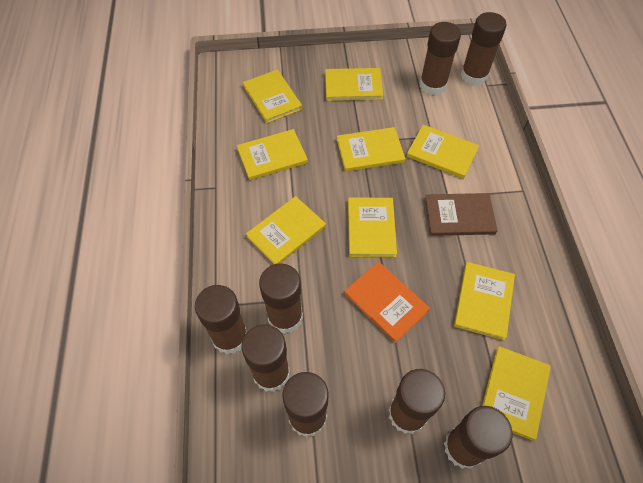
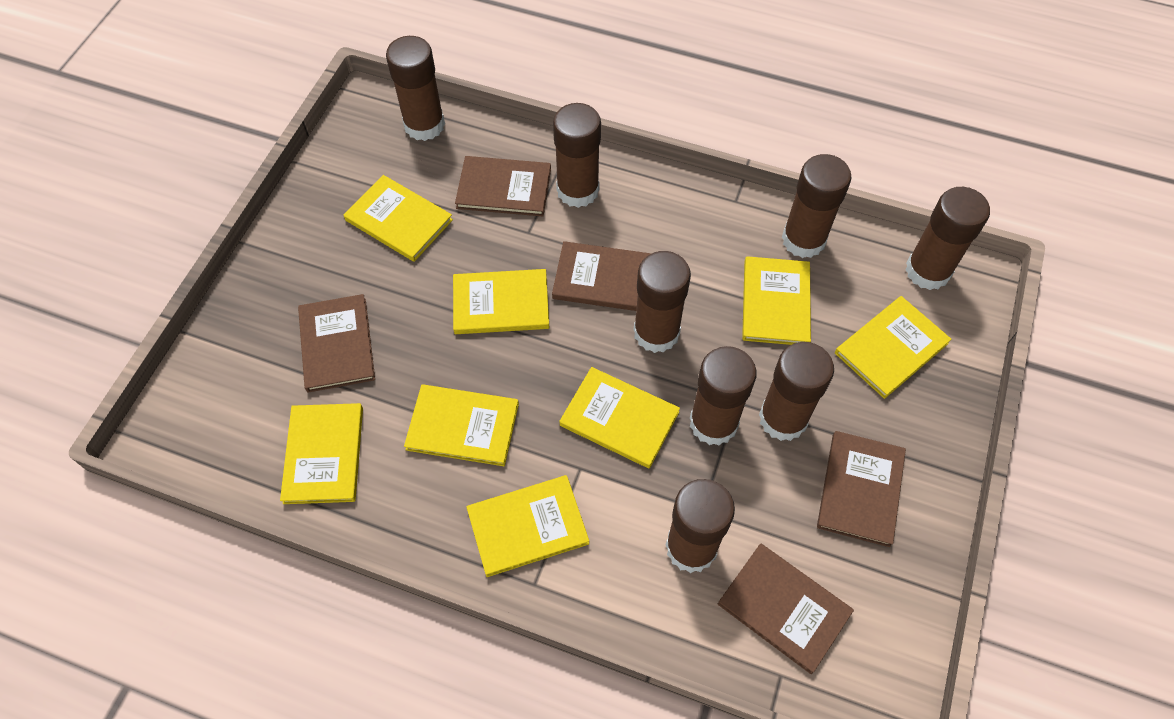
brown book: [425,193,498,236] = 1 -> [298,294,375,393] [455,156,551,216] [552,241,652,311] [718,543,854,674] [817,431,906,547] = 5
orange book: [344,262,430,343] = 1 -> none = 0
yellow book: [237,129,308,180] [243,70,302,123] [246,196,326,264] [325,68,383,101] [337,127,405,172] [348,198,397,257] [407,124,479,179] [454,262,515,340] [482,346,551,441] = 9 -> [280,403,363,504] [344,175,453,262] [404,384,519,466] [453,269,550,334] [467,475,589,577] [560,367,680,469] [742,256,811,345] [835,296,952,399] = 8

